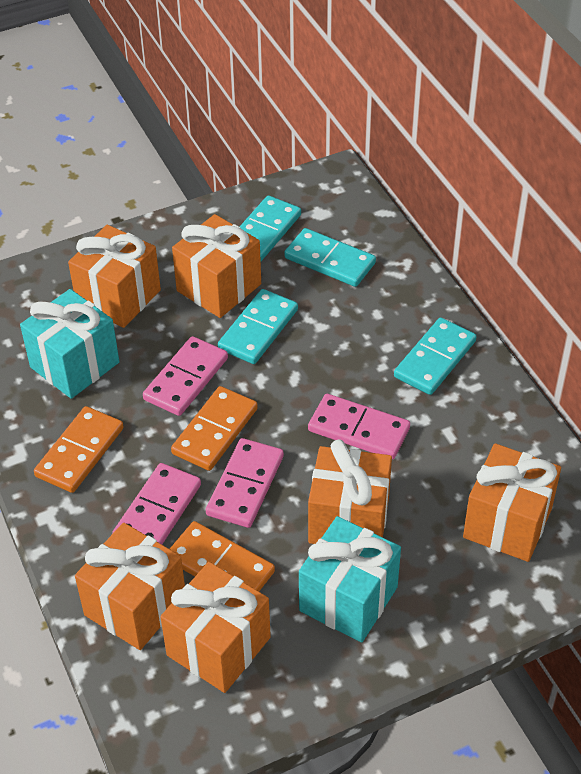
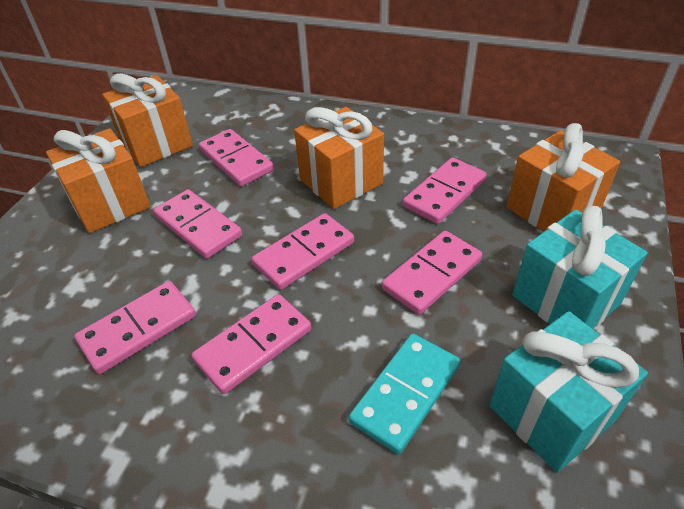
orange domino: [34,406,124,493] [170,521,275,591] [171,386,258,471] = 3 -> none = 0
orange gift: [68,225,161,328] [75,523,185,650] [160,562,271,693] [172,214,261,318] [308,439,392,544] [463,443,561,562] = 6 -> [46,128,151,233] [102,73,193,167] [294,107,384,209] [506,123,620,232] = 4
pink domino: [112,463,201,544] [143,336,228,416] [206,438,284,528] [308,394,410,459] = 4 -> [74,281,196,374] [153,189,242,259] [192,294,311,394] [199,129,274,186] [251,213,354,290] [382,231,482,315] [403,158,487,224] = 7
turquoise domino: [218,289,298,364] [240,195,301,261] [284,228,376,287] [394,318,477,395] = 4 -> [349,334,460,454] = 1

